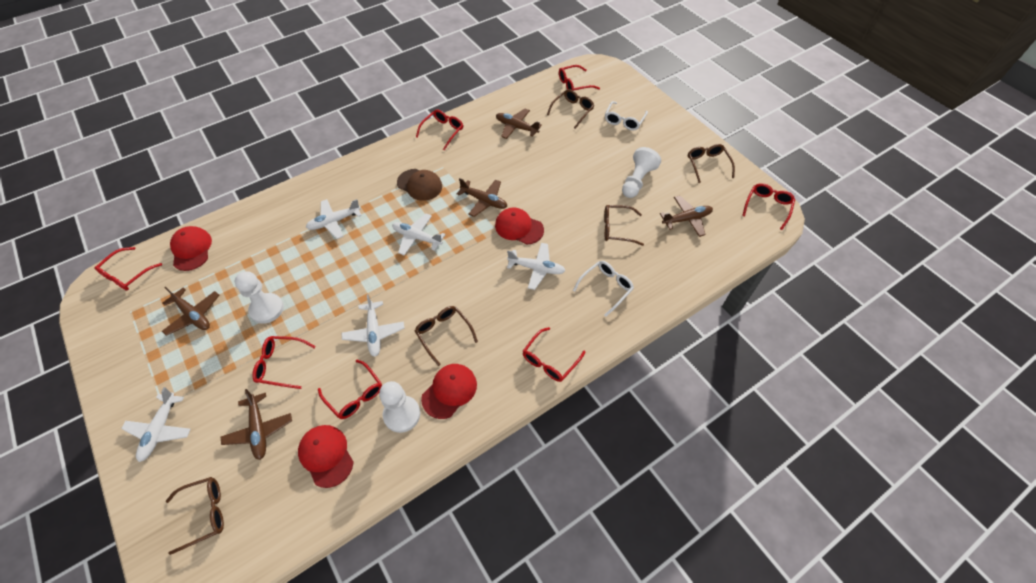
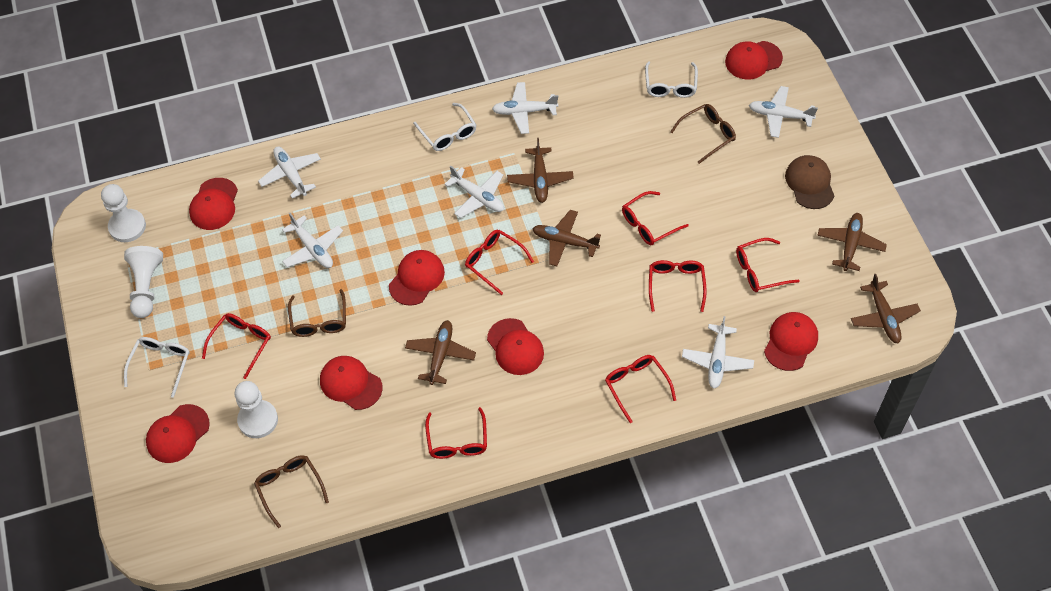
brown glasses: [166,477,224,555] [415,306,478,366] [547,89,594,129] [604,205,644,246] [688,144,735,183] = 5 -> [254,455,329,528] [288,289,346,337] [670,104,736,164] = 3
red cap: [170,226,212,271] [298,425,354,488] [421,364,477,419] [495,207,544,244] = 4 -> [146,404,210,463] [189,178,238,230] [320,356,383,410] [389,250,445,306] [487,318,544,375] [725,41,783,79] [764,312,818,371] = 7
white glasses: [573,261,634,317] [605,101,648,130] = 2 -> [124,337,190,398] [413,103,476,151] [645,61,698,98] = 3
white plane: [121,387,191,462] [306,199,362,239] [342,294,404,357] [392,213,445,255] [507,243,565,290] = 5 -> [258,147,321,199] [282,213,343,268] [444,166,504,218] [492,82,558,134] [682,316,754,389] [749,86,818,138] = 6

